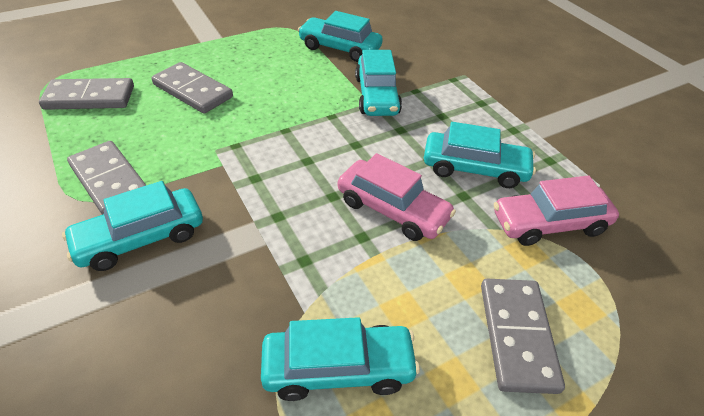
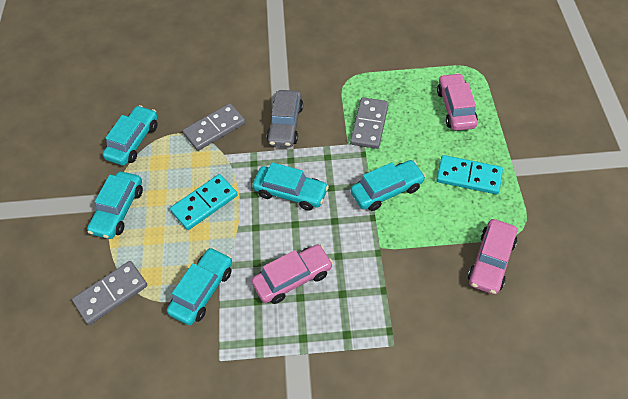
grey car: none = 0 -> [267,90,303,147] = 1
grey domino: [39,78,134,110] [67,141,146,215] [151,62,233,114] [481,279,565,394] = 4 -> [72,261,147,325] [183,103,245,151] [350,97,389,149] = 3
pink car: [338,153,456,241] [494,175,619,246] = 2 -> [252,244,333,304] [437,73,478,131] [468,219,517,294] = 3
turquoise domino: none = 0 -> [170,174,238,230] [436,155,503,194] = 2

